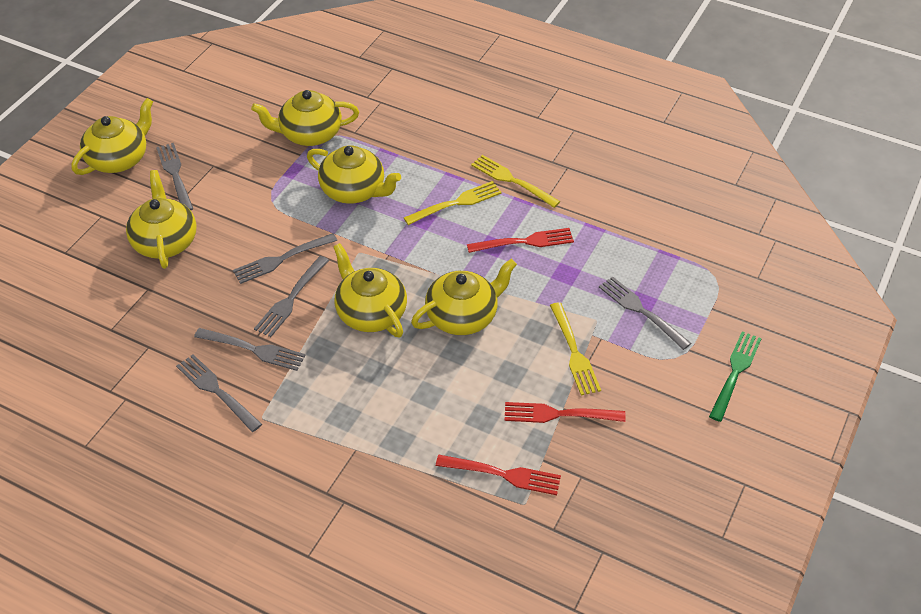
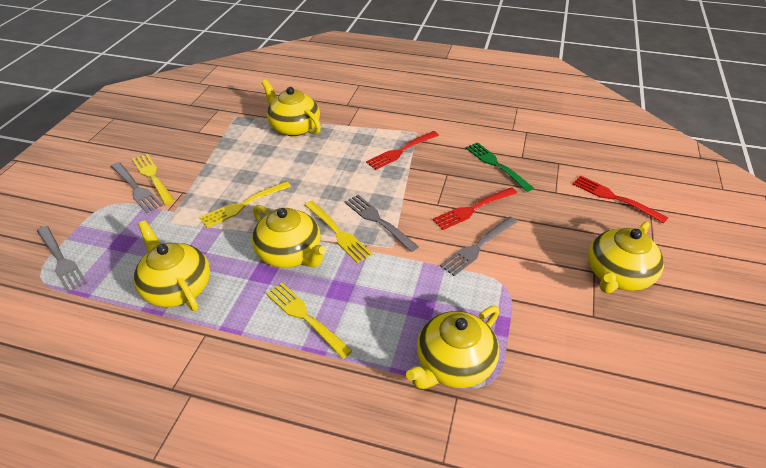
grey fork: [156,143,193,210] [176,355,262,432] [194,328,306,371] [233,233,337,284] [254,256,329,337] [599,276,691,350] = 6 -> [37,226,87,293] [111,162,163,213] [345,195,419,252] [440,217,517,276] = 4
yellow fork: [404,181,502,225] [471,155,560,208] [550,302,601,395] = 3 -> [132,154,175,205] [199,181,291,228] [266,283,352,359] [304,201,372,263] = 4
yellow teapot: [72,98,154,175] [126,170,196,269] [251,90,359,146] [307,145,401,204] [334,243,407,338] [411,259,517,335] = 6 -> [134,220,210,311] [252,205,326,268] [262,79,321,136] [406,306,499,389] [588,221,664,293] = 5

